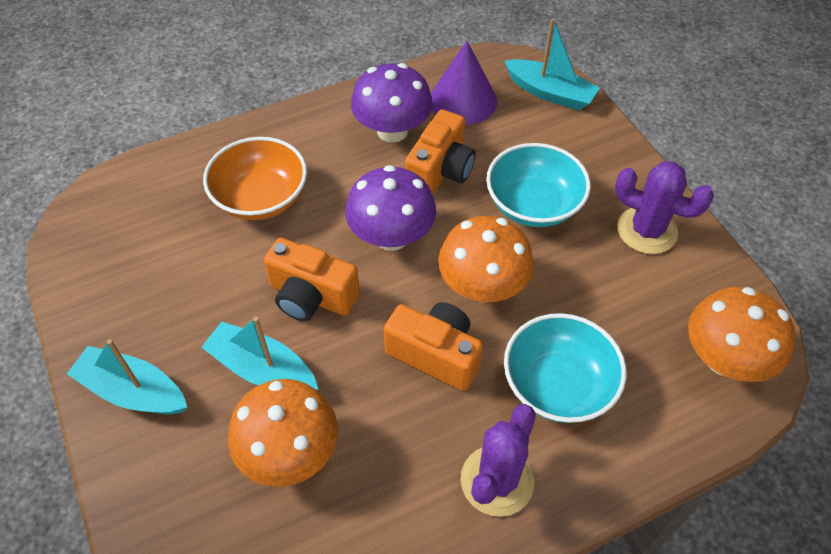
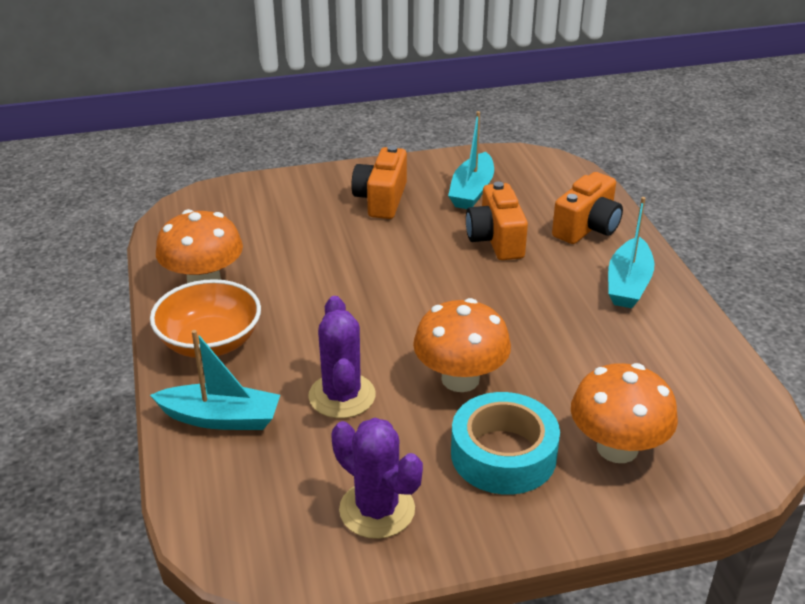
purple cone: [431,41,497,125] = 1 -> none = 0
purple mushroom: [345,165,436,251] [351,63,433,143] = 2 -> none = 0
turquoise bowl: [486,143,590,227] [504,313,626,423] = 2 -> none = 0
turquoise tape: none = 0 -> [451,392,560,495] = 1

